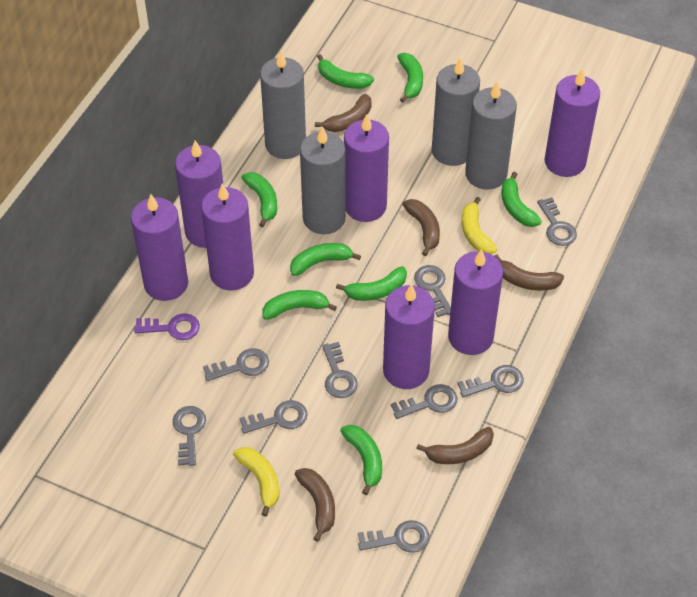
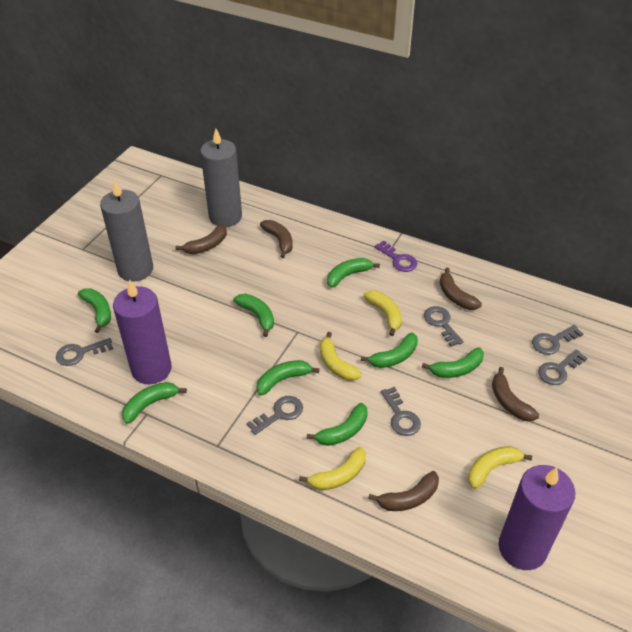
grey candle: [260,50,306,159] [300,127,346,234] [432,57,480,166] [465,81,517,190] = 4 -> [100,179,153,282] [200,129,242,227] = 2
grey key: [173,406,206,466] [203,348,269,381] [240,400,308,434] [322,342,358,398] [358,520,430,553] [391,384,458,419] [414,265,451,317] [457,365,524,398] [537,197,577,246] = 9 -> [56,338,113,366] [246,396,303,435] [381,387,421,436] [424,306,464,347] [532,325,583,355] [538,349,587,385] = 6
purple candle: [131,194,188,301] [175,140,223,248] [201,183,254,291] [344,114,389,222] [383,284,435,389] [448,249,503,355] [544,68,600,177] = 7 -> [113,279,172,384] [498,465,575,570] = 2
yellow banana: [233,447,279,517] [462,197,497,254] = 2 -> [299,447,366,490] [320,332,362,381] [363,290,402,336] [468,446,532,489] = 4

